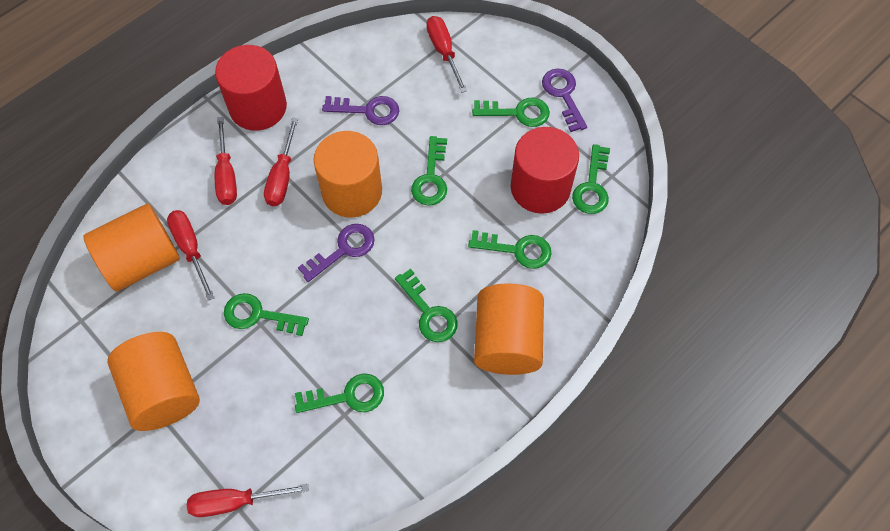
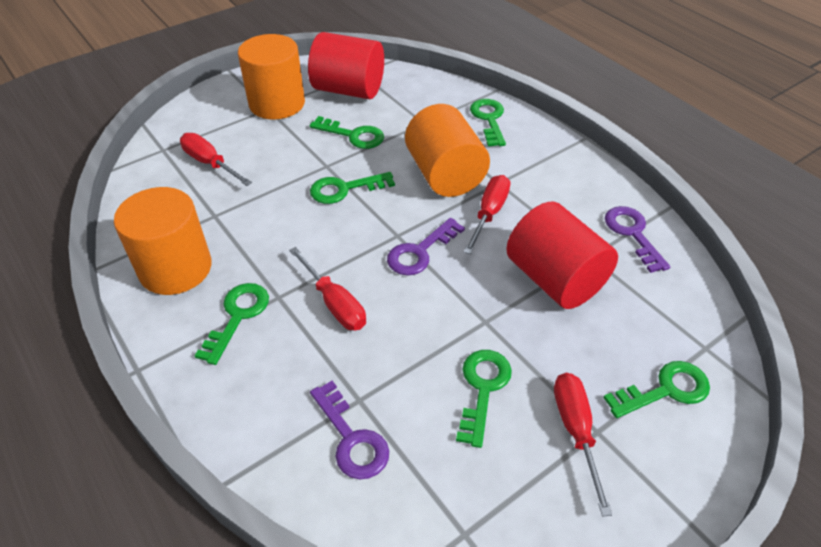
green key: [224,293,309,336] [295,373,384,413] [395,269,457,342] [411,136,447,206] [468,230,551,269] [472,98,550,127] [572,144,610,214] = 7 -> [195,283,269,365] [310,116,384,149] [310,172,395,204] [456,350,512,448] [470,99,506,146] [603,361,710,418] = 6
orange cylinder: [83,203,180,292] [107,332,200,431] [314,131,382,218] [474,283,544,375] = 4 -> [114,187,212,295] [238,34,305,119] [405,104,490,197] = 3
red screwdriver: [167,210,215,301] [187,484,309,517] [215,117,237,205] [264,118,298,206] [426,16,467,93] = 5 -> [180,133,252,186] [289,247,366,331] [464,175,510,254] [554,373,612,517] = 4

